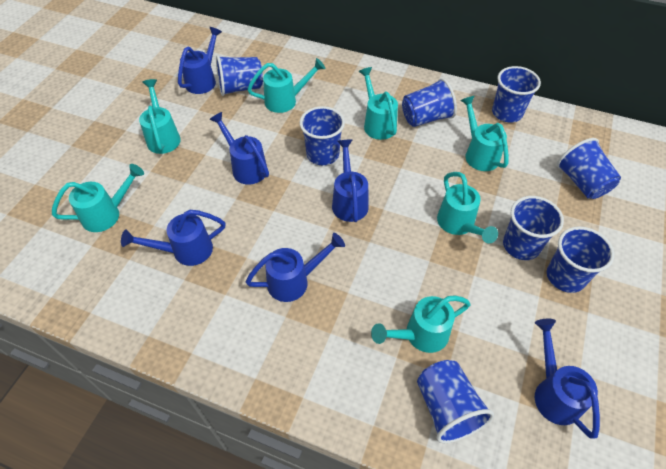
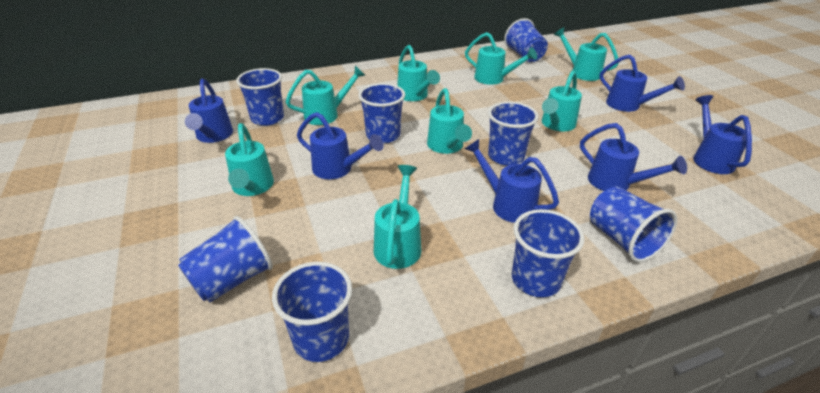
turquoise watering can: [52,164,144,232] [139,79,181,154] [247,58,326,113] [359,67,398,140] [371,295,470,353] [437,172,498,244] [461,96,509,171] = 7 -> [225,123,274,196] [286,66,366,125] [374,165,421,269] [397,45,440,101] [427,88,472,154] [465,32,537,85] [542,71,582,131] [554,27,619,81] = 8

